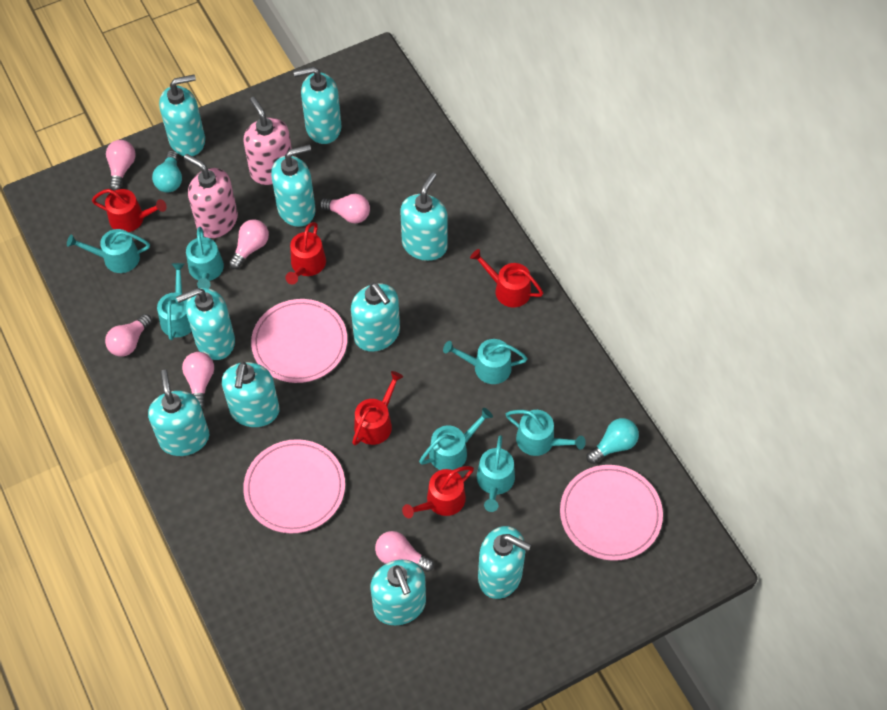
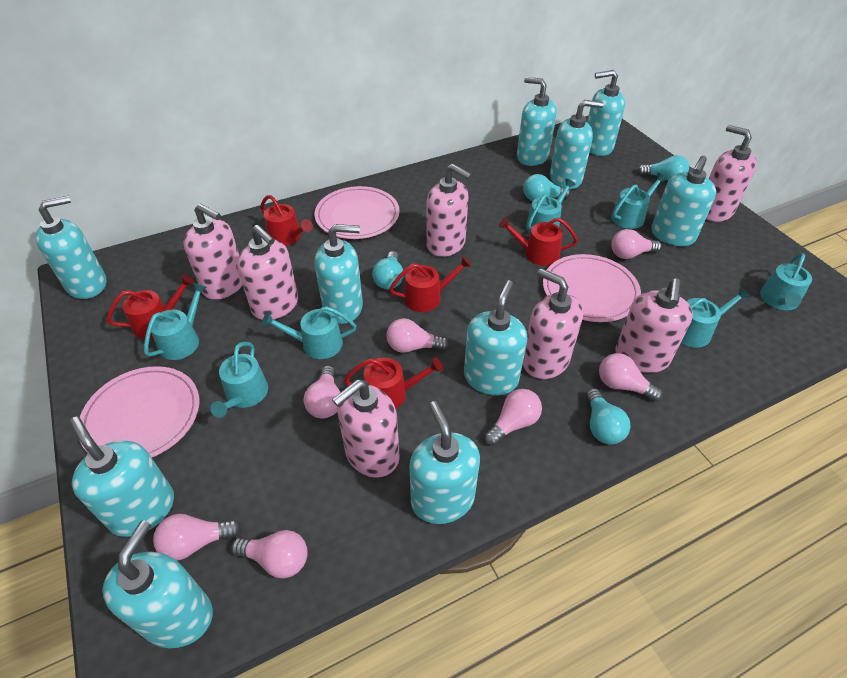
pink light bulb: [105,314,152,357] [106,140,136,191] [182,352,214,408] [229,219,269,269] [319,194,370,223] [375,531,434,572] = 6 -> [153,514,241,560] [231,530,308,578] [304,365,341,419] [386,318,449,353] [484,389,542,446] [599,353,663,401] [611,229,661,259] = 7
pink soap dispenser: [184,154,238,238] [244,97,293,185] = 2 -> [184,204,243,300] [237,225,298,320] [332,379,400,478] [426,164,472,257] [523,268,583,379] [615,279,693,373] [706,125,757,222] = 7
turquoise light bulb: [152,150,182,193] [586,418,639,464] = 2 -> [372,251,403,289] [523,174,571,201] [586,388,630,444] [638,155,689,181] = 4

